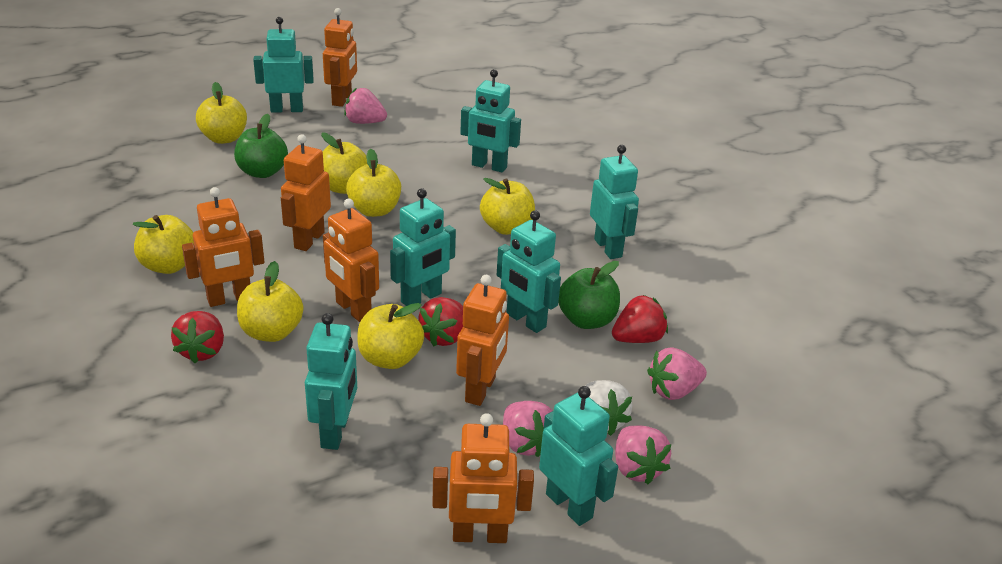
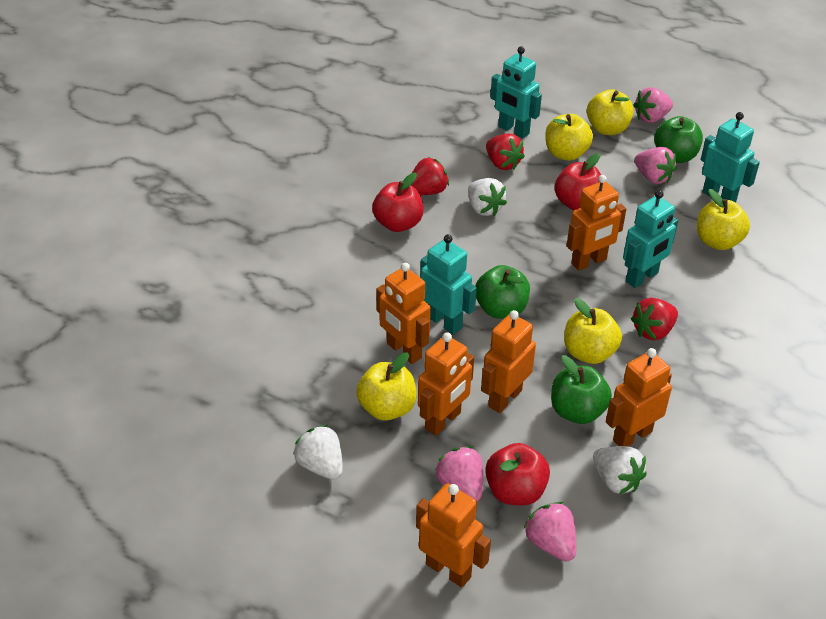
green apple: [234,114,288,178] [559,261,620,329] = 2 -> [475,265,530,319] [551,355,612,424] [654,116,703,163] = 3
red apple: none = 0 -> [372,172,424,232] [485,443,550,506] [555,153,601,210] = 3
turquoise robot: [253,17,314,112] [305,313,357,450] [390,188,456,306] [460,69,521,173] [497,210,561,333] [539,386,618,526] [590,145,639,259] = 7 -> [420,234,477,335] [490,46,542,138] [623,190,678,288] [701,112,760,203] = 4
white strawberry: [585,380,633,436] = 1 -> [293,425,343,480] [468,178,507,216] [593,446,647,494] = 3
yellow apple: [133,215,194,274] [196,82,247,144] [237,261,303,342] [321,133,367,194] [346,149,401,217] [357,303,424,369] [480,178,535,235] = 7 -> [356,353,417,420] [545,114,593,161] [564,298,622,364] [587,89,634,135] [697,189,750,250] = 5

